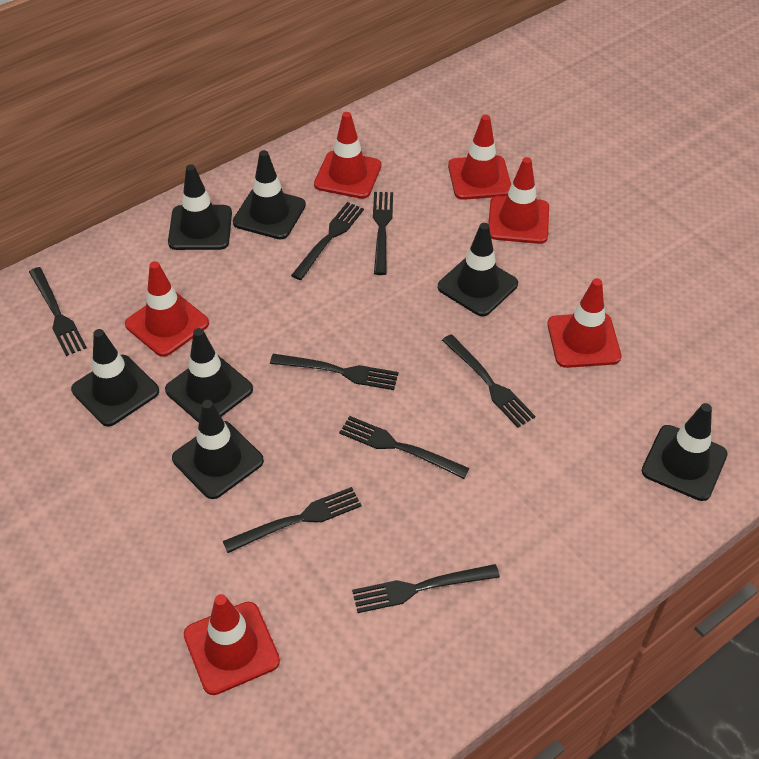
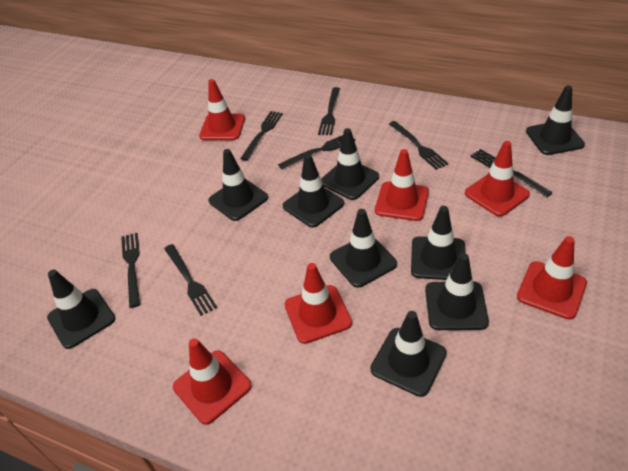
black fork: [29,267,87,356] [223,487,362,553] [270,354,399,390] [291,202,364,280] [339,416,469,479] [352,564,500,613] [373,192,393,275] [442,334,535,428] = 8 -> [121,233,140,308] [164,244,217,316] [240,111,283,161] [278,135,356,169] [318,87,340,135] [389,121,448,170] [471,149,553,197] = 7
black traffic cone: [71,329,159,426] [165,328,253,423] [168,165,232,250] [172,400,264,499] [233,150,306,239] [438,223,518,316] [642,403,728,501] = 7 -> [47,270,115,349] [208,149,268,221] [283,154,344,227] [321,128,379,200] [330,209,397,288] [370,311,447,397] [411,206,466,280] [425,253,489,330] [526,85,585,155] = 9

